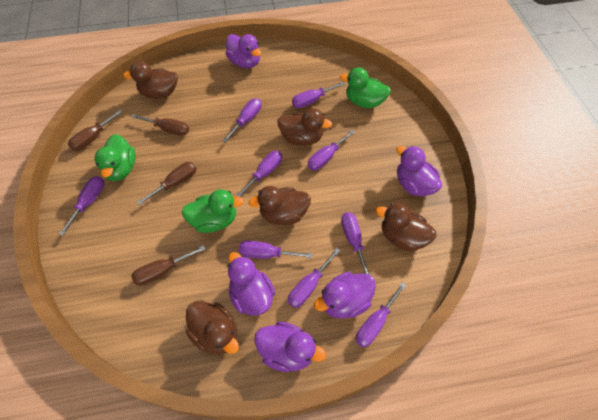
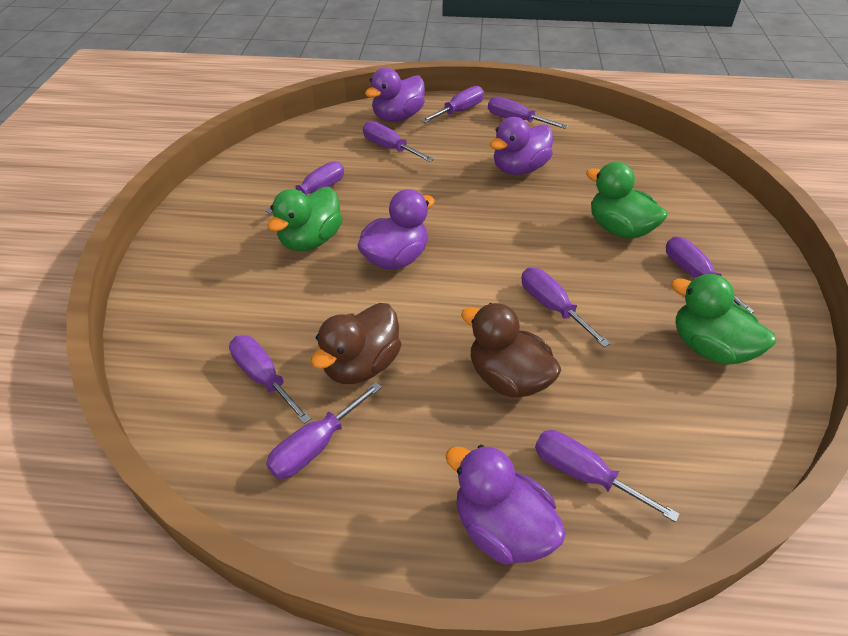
brown duck: [123,61,178,99] [186,301,239,354] [248,186,311,225] [277,108,332,146] [376,203,437,252] = 5 -> [311,303,401,384] [461,303,561,397] = 2
brown screwdriver: [68,110,123,151] [131,114,189,136] [131,245,205,285] [137,162,197,205] = 4 -> none = 0
purple duck: [225,34,261,68] [228,252,275,316] [254,322,326,372] [314,272,376,319] [396,146,442,196] = 5 -> [358,189,435,270] [365,68,425,122] [445,445,566,565] [490,117,553,175] = 4

